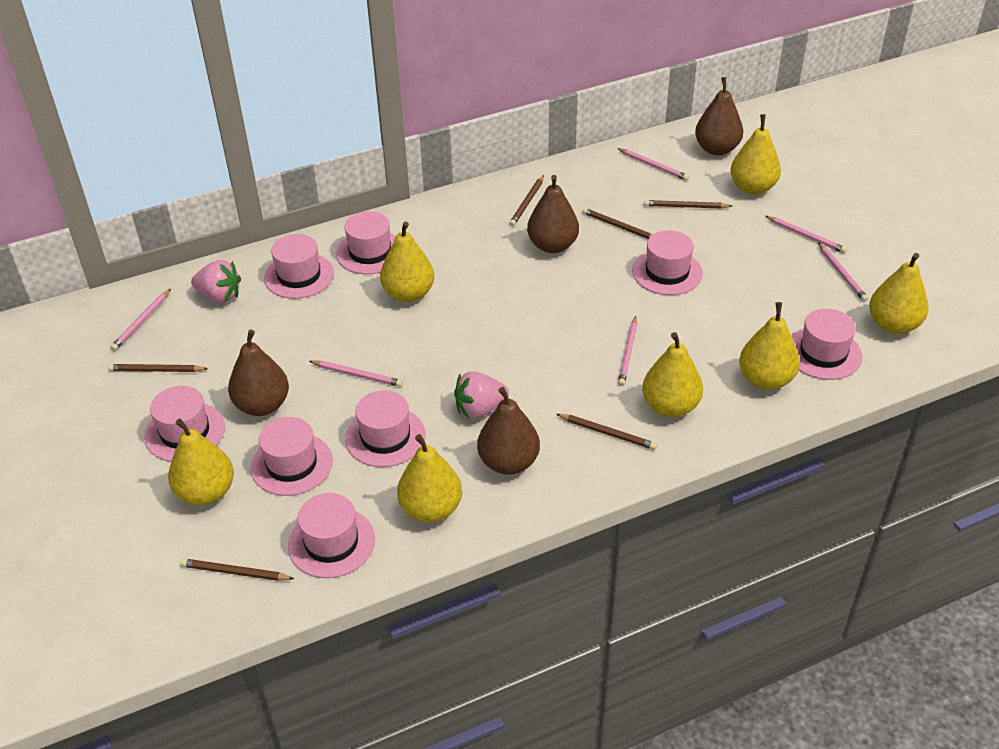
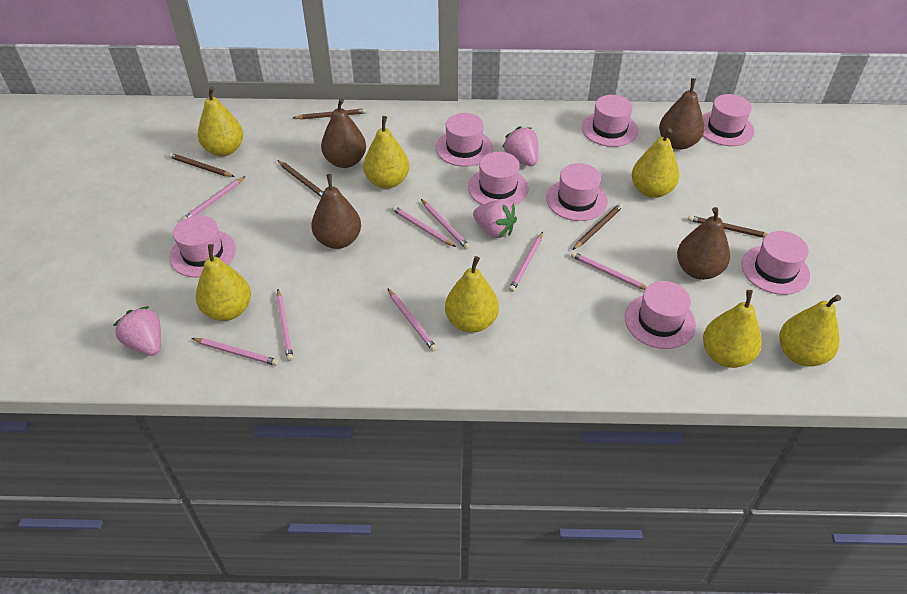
brown pencil: [108,364,208,372] [180,559,294,581] [509,175,544,226] [557,414,657,450] [582,208,652,239] [644,200,732,209] = 6 -> [169,153,235,177] [277,160,323,198] [293,108,367,119] [573,203,623,250] [688,215,768,238] = 5
pink pencil: [110,289,171,351] [310,361,403,387] [617,148,689,181] [618,316,637,386] [765,216,847,253] [818,242,868,302] = 6 -> [182,176,245,220] [192,338,279,366] [276,289,293,361] [387,288,437,352] [392,206,456,247] [421,199,470,249] [509,232,543,292] [571,252,647,290] = 8
pink strawberry: [191,260,241,303] [454,371,509,419] = 2 -> [113,306,161,356] [473,199,517,238] [502,126,538,166] = 3

